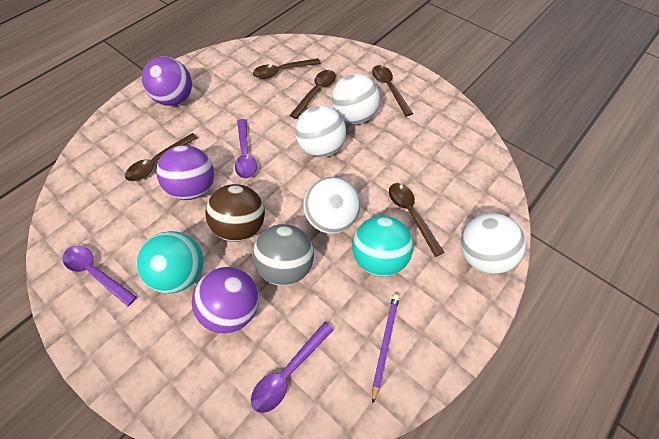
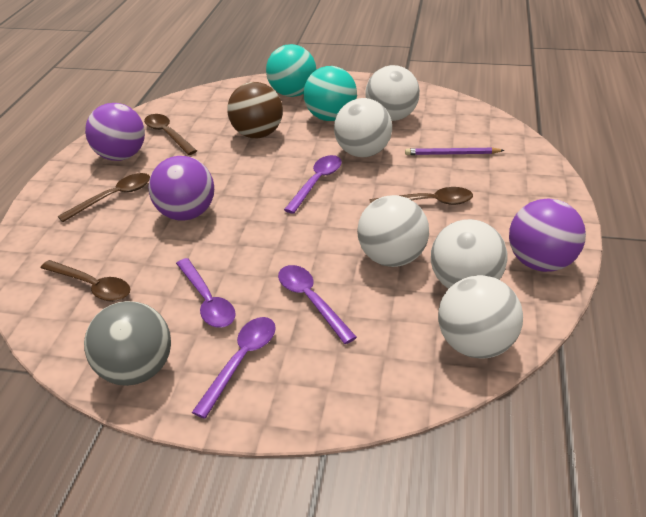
brown spoon: [125,133,198,181] [253,58,320,79] [290,70,336,119] [372,65,413,116] [389,183,444,257] = 5 -> [41,260,130,302] [58,173,150,222] [144,114,197,155] [369,187,473,205] = 4
purple spoon: [63,246,137,306] [235,119,257,179] [251,322,334,413] = 3 -> [176,258,236,328] [192,317,276,419] [278,265,357,344] [284,155,342,214] = 4
white ball: [296,105,346,158] [303,177,361,234] [332,74,380,124] [461,214,526,274] = 4 -> [334,98,392,157] [357,195,429,267] [365,65,420,121] [431,219,507,289] [438,275,523,359] = 5

